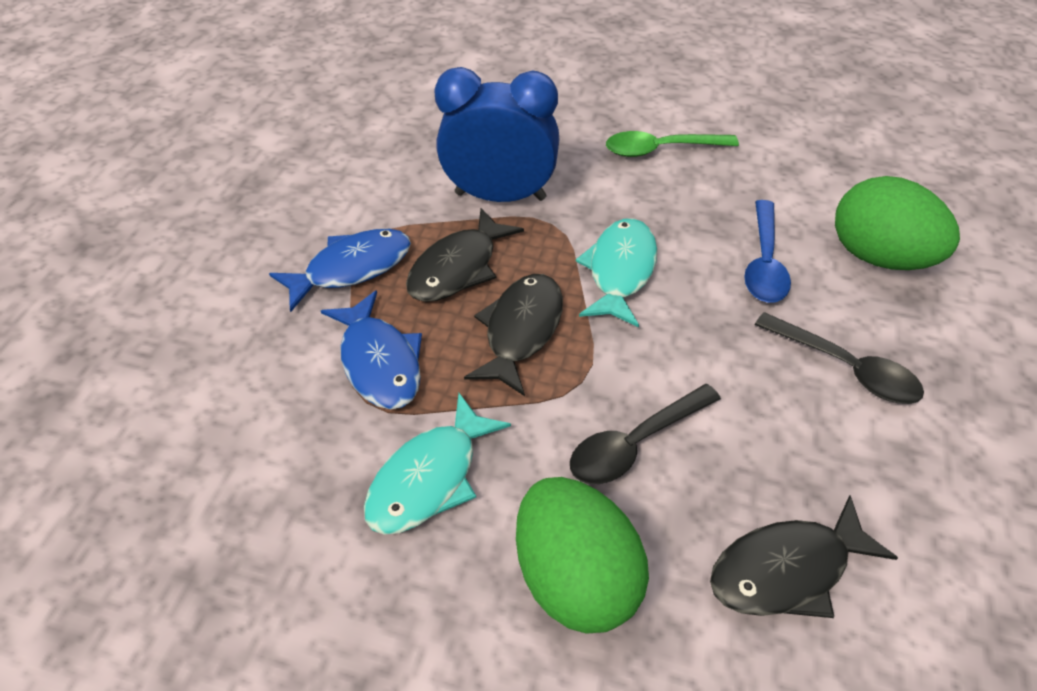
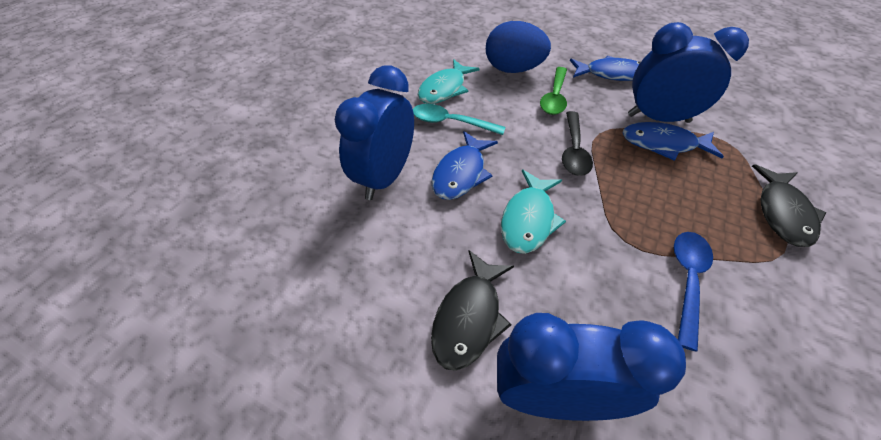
black fish: [406,208,524,302] [464,274,563,396] [710,496,898,618] = 3 -> [431,250,514,371] [752,164,826,247] = 2
black spoon: [570,384,721,484] [755,312,924,404] = 2 -> [562,111,593,176] = 1
blue clock: [435,67,560,202] = 1 -> [335,65,414,200] [497,313,686,421] [628,22,749,123] = 3
blue egg: none = 0 -> [486,21,551,73] = 1
blue fish: [269,229,411,312] [321,290,422,409] = 2 -> [431,131,498,200] [570,56,640,81] [622,122,724,161] = 3
green egg: [516,477,649,634] [835,176,960,270] = 2 -> none = 0
turquoise spoon: none = 0 -> [413,104,506,135] = 1

